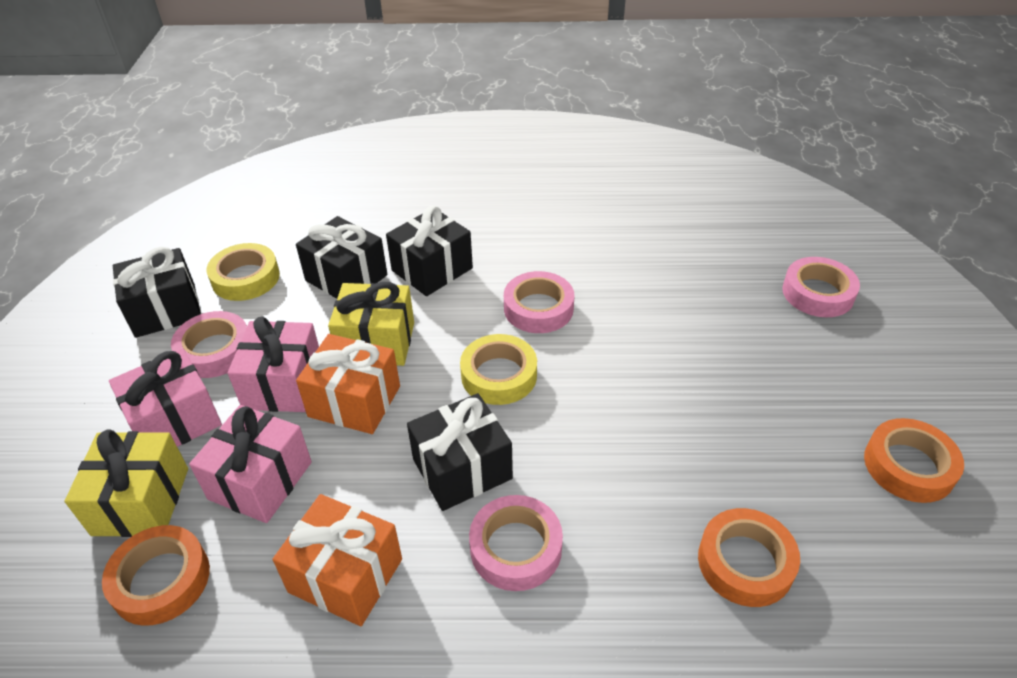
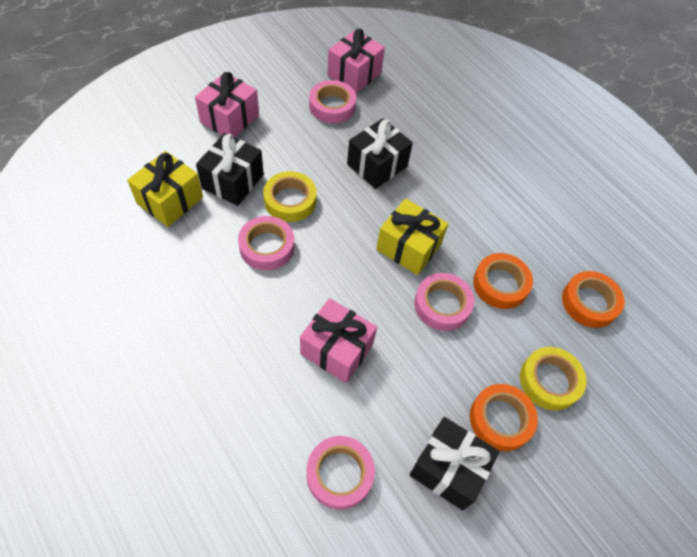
black gift: [113,247,201,338] [296,216,388,299] [386,206,473,296] [407,393,513,511] = 4 -> [196,133,264,206] [347,118,413,189] [410,417,500,510] = 3
orange gift: [273,494,402,626] [296,334,400,434] = 2 -> none = 0

